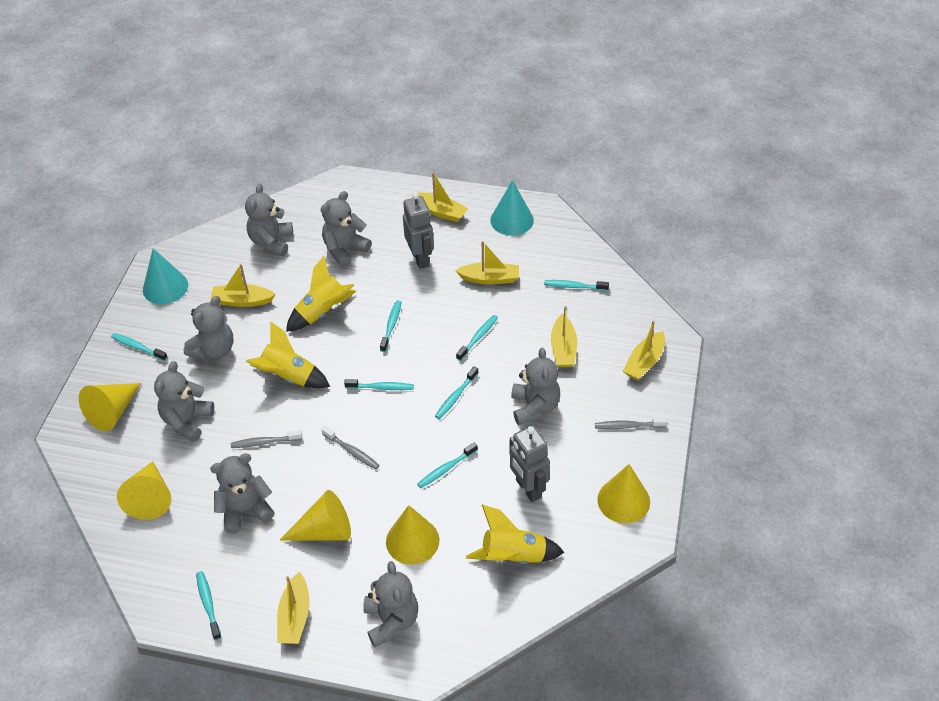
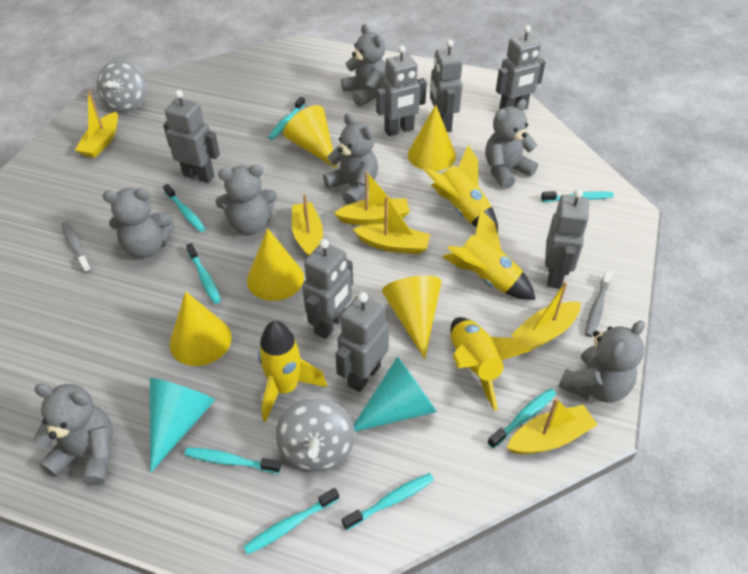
grey robot: [403,193,434,269] [509,425,550,502] = 2 -> [163,90,220,183] [302,239,353,339] [335,292,389,392] [376,45,427,136] [430,39,463,132] [496,25,546,110] [545,189,589,289] = 7
grey spinning top: none = 0 -> [97,60,146,113] [276,398,355,472] = 2
grey toothbrush: [231,430,302,448] [321,426,379,470] [595,417,667,429] = 3 -> [61,221,91,273] [585,271,612,337] = 2
yellow rocket: [246,321,330,388] [286,256,356,332] [466,505,565,564] = 3 -> [258,321,327,422] [424,144,498,234] [442,208,536,300] [451,317,532,411] = 4

